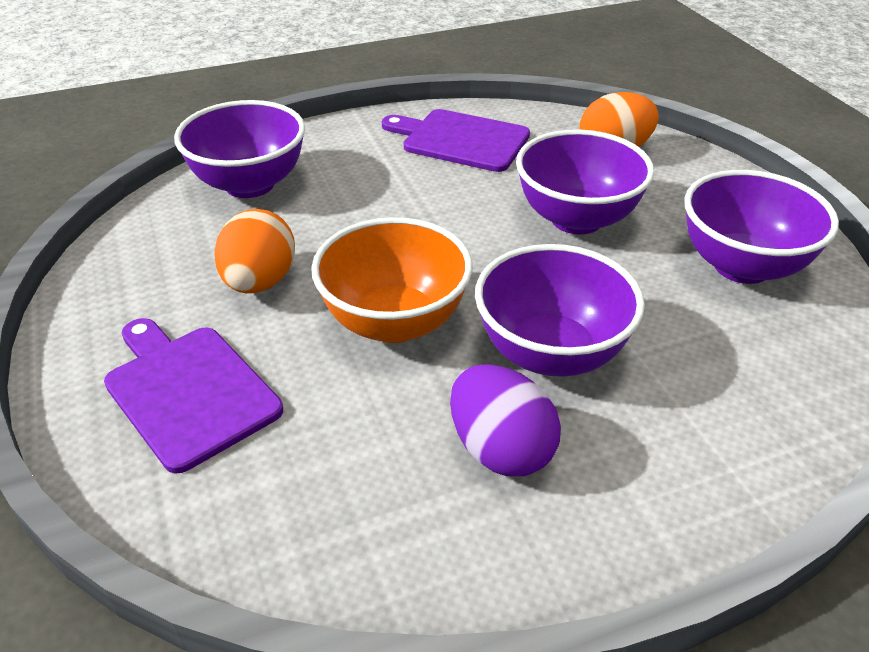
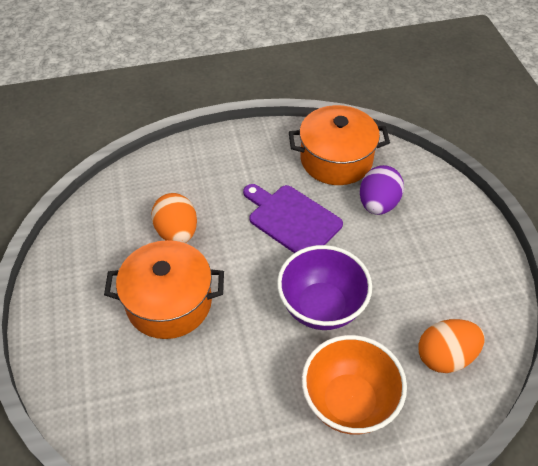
orange pot: none = 0 -> [104,240,224,339] [289,105,390,185] = 2
purple bowl: [174,100,305,198] [475,244,645,377] [516,129,654,234] [684,170,839,284] = 4 -> [277,245,372,330] = 1
purple cutting board: [104,318,283,474] [382,109,530,172] = 2 -> [243,184,343,253] = 1

